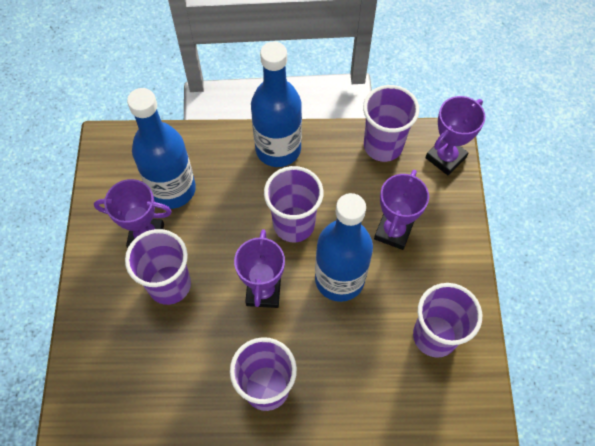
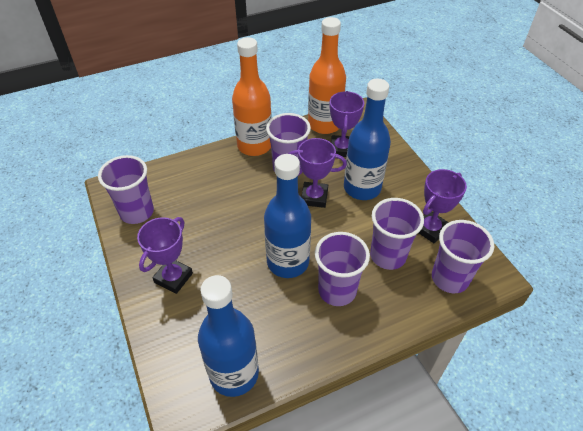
orange bottle: none = 0 -> [232,37,272,156] [308,17,346,134] = 2

